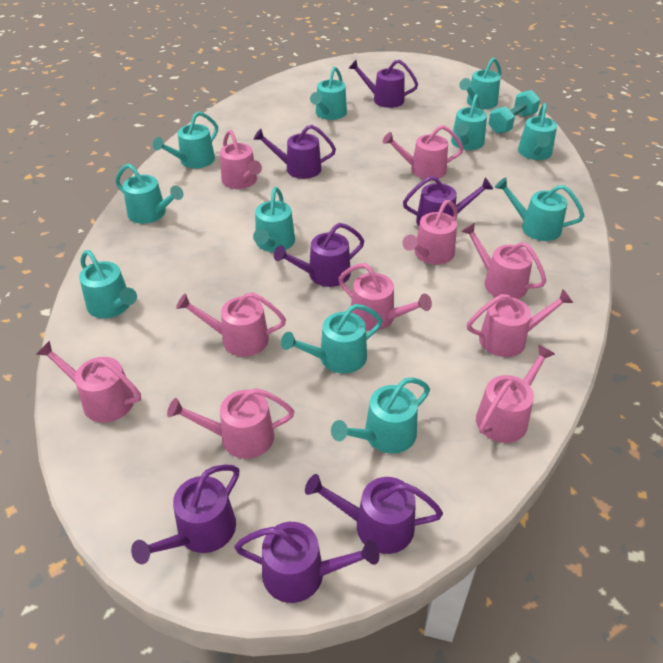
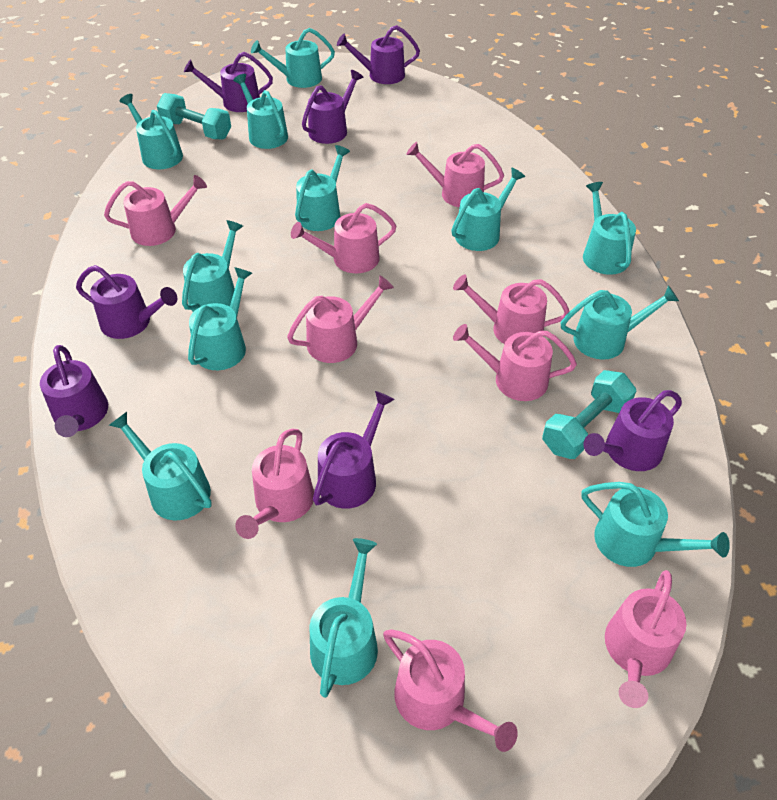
pink watering can: [36,341,141,423] [167,388,294,459] [176,292,286,357] [220,130,262,189] [339,263,432,331] [383,125,464,179] [402,200,458,265] [461,223,546,299] [467,289,573,357] [476,344,555,443] = 10 -> [104,175,207,246] [235,429,314,539] [287,275,394,363] [291,203,396,273] [383,630,518,752] [406,142,504,207] [453,274,570,344] [453,324,577,401] [605,570,687,708] = 9
turquoise dumbbell: [488,90,540,134] = 1 -> [157,93,231,139] [542,370,636,459] = 2
turquoise watering can: [79,250,137,318] [115,164,184,224] [153,111,218,168] [253,187,295,252] [281,304,383,374] [310,67,347,120] [331,377,430,454] [451,94,487,150] [459,58,501,109] [495,178,584,241] [518,103,557,160] = 11 -> [109,412,212,521] [119,94,183,169] [182,220,243,312] [188,267,252,370] [233,74,288,149] [251,28,335,88] [295,145,350,231] [309,538,378,698] [451,168,525,251] [561,285,679,360] [582,482,730,567] [583,182,636,275] = 12

